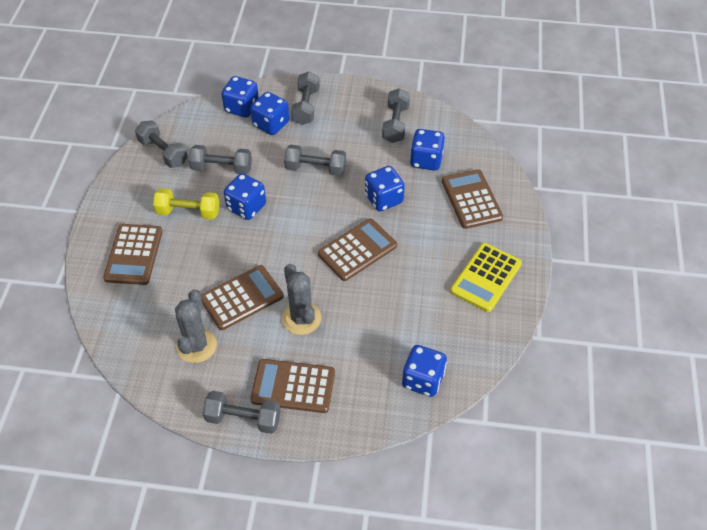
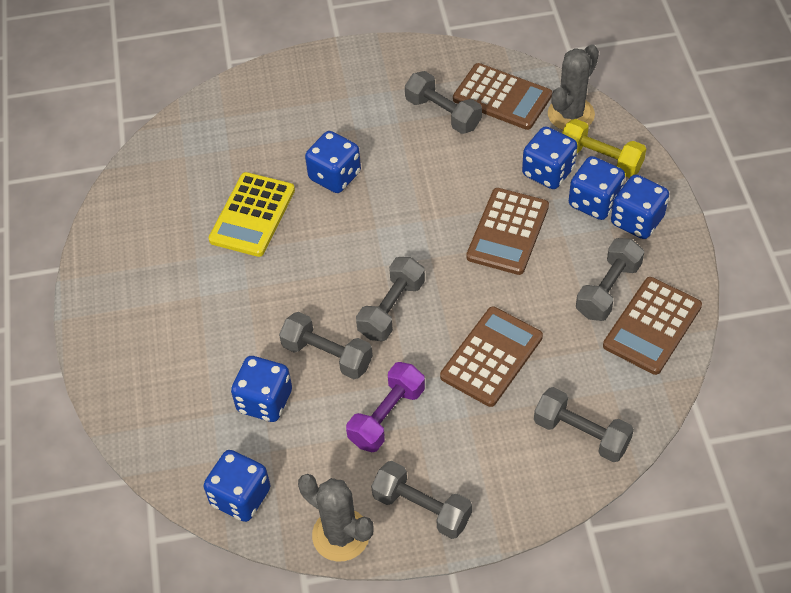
brown calculator: [103,224,163,285] [201,265,284,330] [250,359,335,413] [318,218,397,281] [442,169,503,229] = 5 -> [440,307,543,407] [453,63,552,130] [466,188,549,275] [603,277,702,375] = 4
purple dumbbell: none = 0 -> [346,362,425,452] = 1

